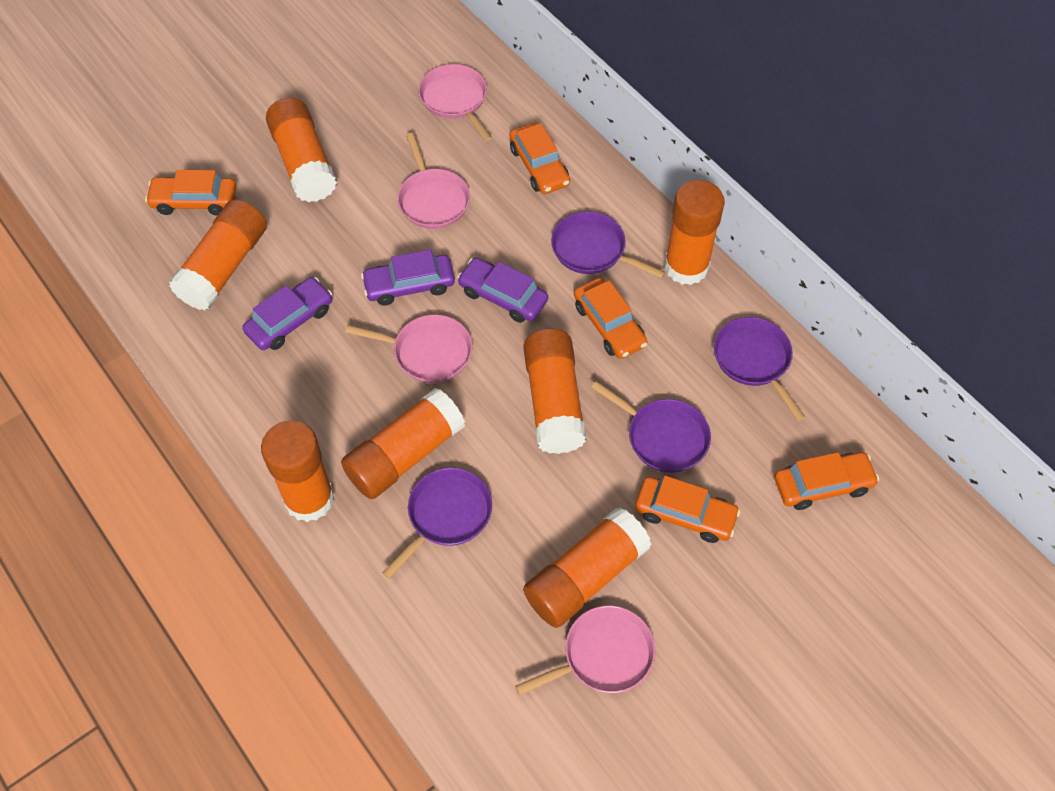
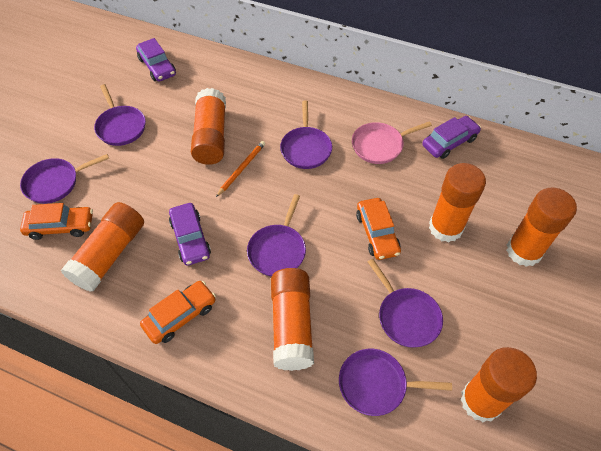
orange car: [145,170,236,216] [509,123,570,194] [574,278,647,359] [635,476,740,543] [774,452,879,510] = 5 -> [20,203,93,240] [140,281,216,344] [356,198,401,260] = 3
orange glue stick: [169,199,267,311] [261,420,335,522] [266,98,337,202] [341,388,465,499] [523,329,586,454] [523,507,652,628] [665,180,725,285] = 7 -> [61,202,144,292] [191,88,226,165] [271,268,314,371] [429,163,486,243] [460,347,537,422] [506,188,577,267] = 6
orange pencil: none = 0 -> [216,141,265,197] = 1
pink pan: [345,314,472,383] [397,133,470,229] [419,64,492,141] [515,606,655,696] = 4 -> [352,121,432,164] = 1
purple pan: [382,468,492,579] [551,211,666,279] [591,381,711,473] [714,317,805,421] = 4 -> [20,154,109,204] [94,84,146,146] [247,194,306,277] [280,100,332,169] [339,349,452,416] [368,259,443,348] = 6

